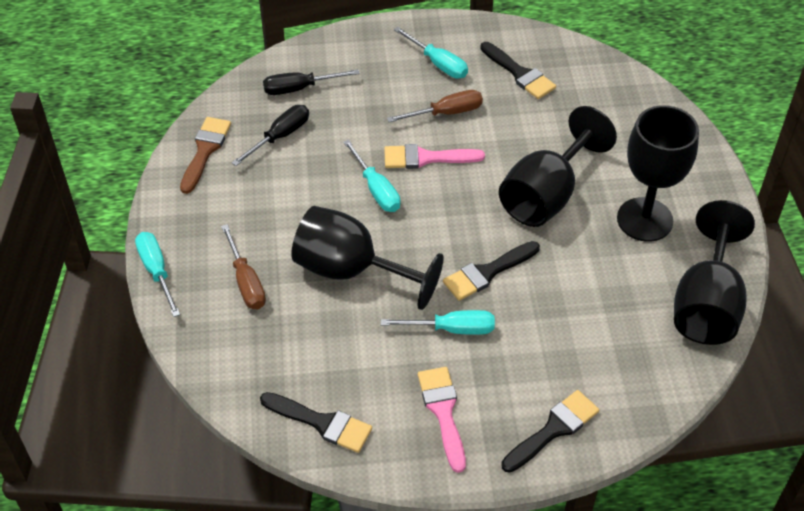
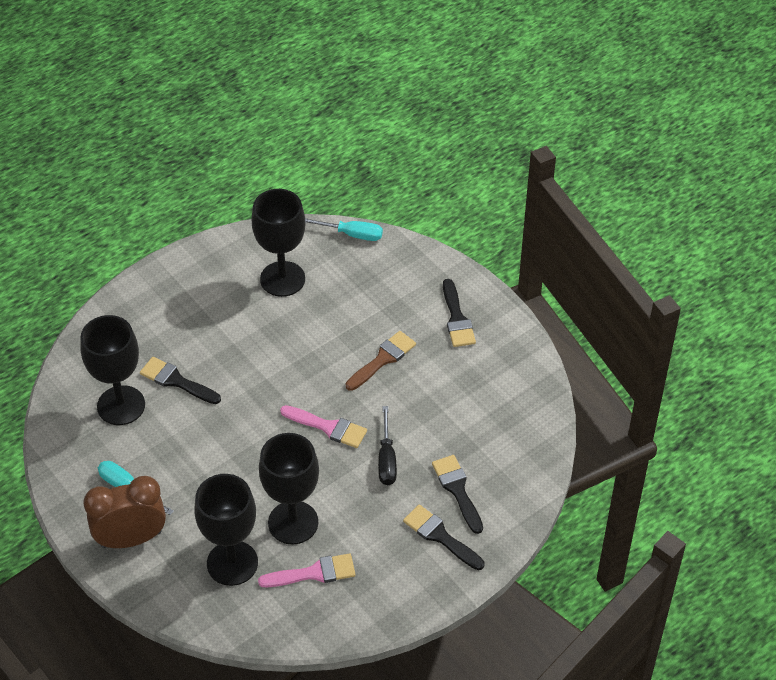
black screwdriver: [232,105,309,166] [263,69,359,95] = 2 -> [378,406,397,485] = 1
brown clock: none = 0 -> [84,476,166,548] = 1
brown screwdriver: [221,224,266,309] [387,90,483,122] = 2 -> none = 0
turquoise screwdriver: [135,232,180,317] [343,139,400,212] [381,310,495,335] [394,27,468,78] = 4 -> [98,461,174,515] [305,218,383,241] = 2

